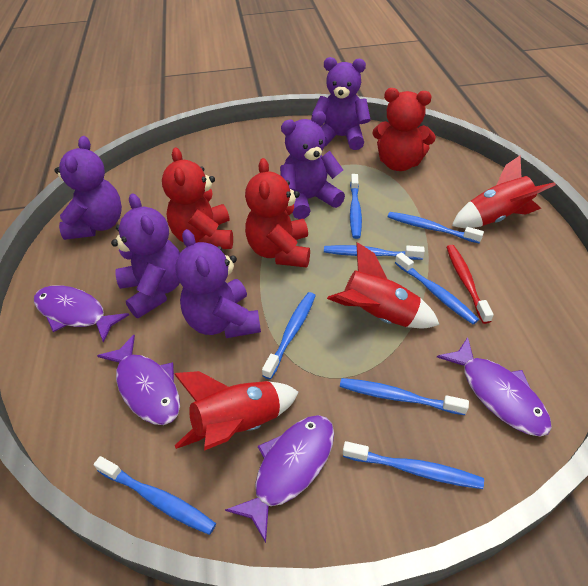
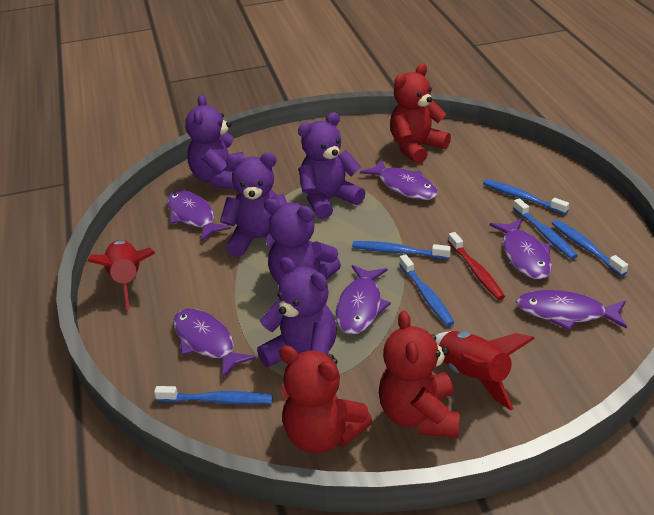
blue toothbrush: [94,456,216,535] [262,292,316,379] [324,245,425,260] [340,378,469,415] [343,441,484,489] [350,174,362,239] [388,212,484,243] [395,252,479,324] = 8 -> [154,386,273,404] [352,241,451,259] [399,254,455,326] [483,179,569,215] [513,198,578,259] [552,220,628,276] = 6
purple fish: [34,285,129,343] [97,335,180,425] [225,415,334,543] [437,337,552,437] = 4 -> [167,190,231,241] [173,309,256,378] [336,265,391,335] [360,159,438,200] [490,218,552,280] [516,290,627,330] = 6
red rocket: [174,371,299,451] [327,242,440,328] [452,155,556,228] = 3 -> [87,240,155,309] [435,331,535,410] = 2

